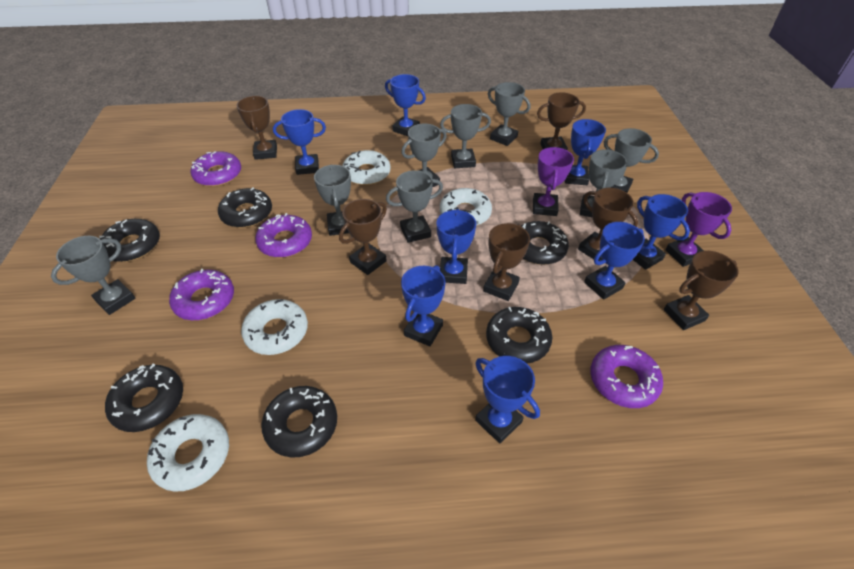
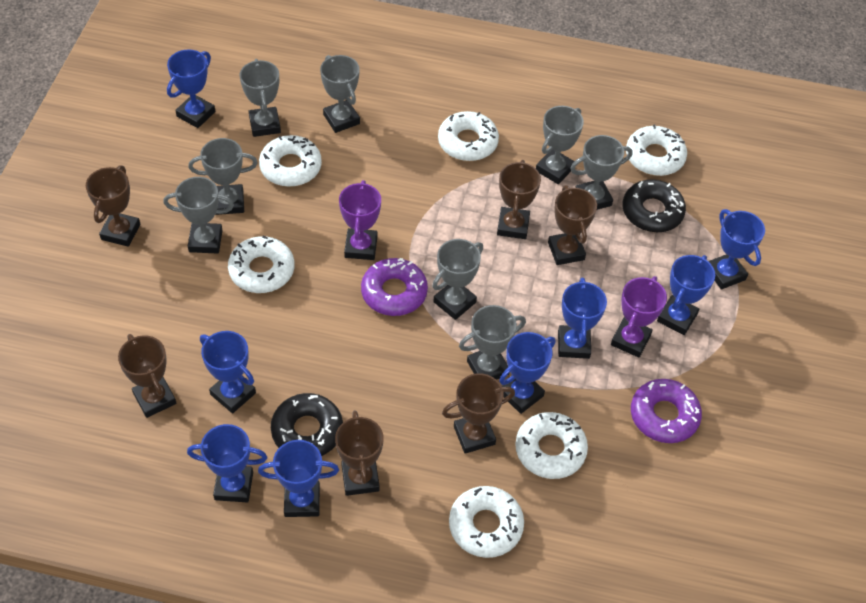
black donut: [99,219,160,262] [105,364,183,432] [218,187,272,228] [261,386,337,458] [486,307,552,363] [521,221,569,265] = 6 -> [271,393,343,456] [622,179,686,232] = 2
purple donut: [169,269,234,320] [190,151,241,186] [255,213,312,257] [590,345,663,408] = 4 -> [361,258,428,316] [631,379,702,443] = 2
white donut: [147,414,229,492] [241,299,308,355] [342,150,390,185] [440,188,492,226] = 4 -> [228,236,295,293] [259,135,322,187] [438,111,499,161] [449,486,524,558] [515,412,588,479] [626,124,687,176] = 6

